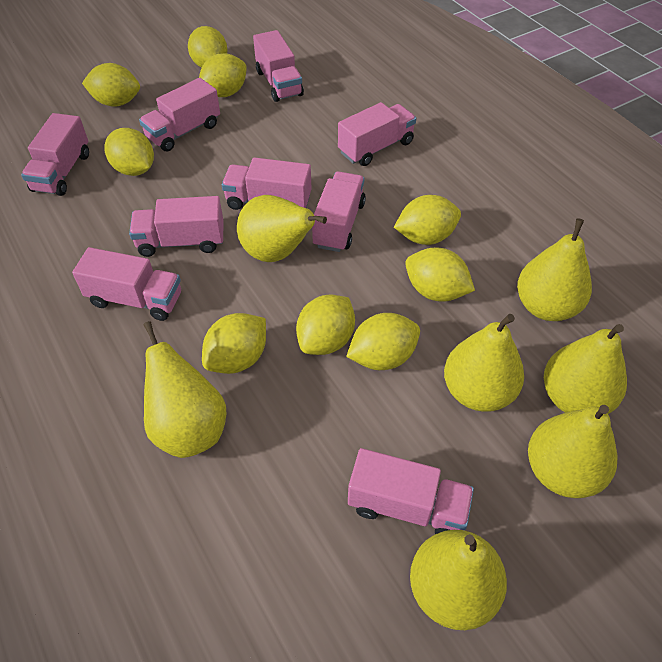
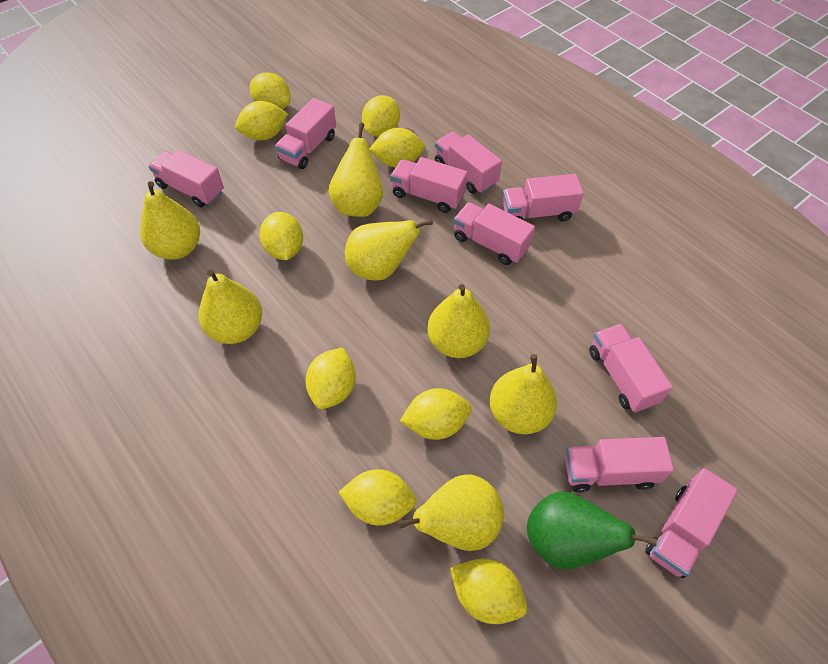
green pear: none = 0 -> [527,491,657,570] = 1

